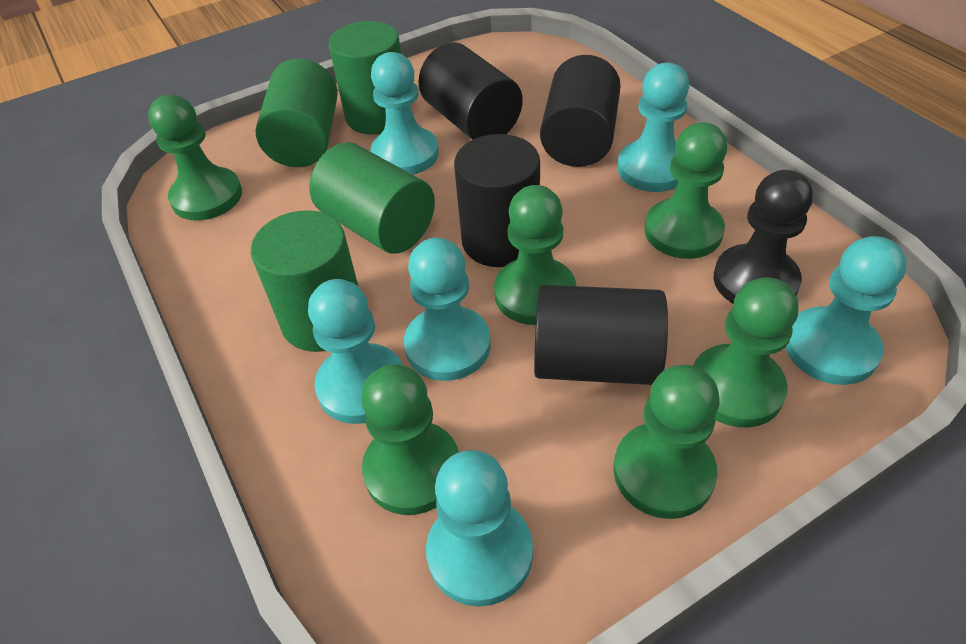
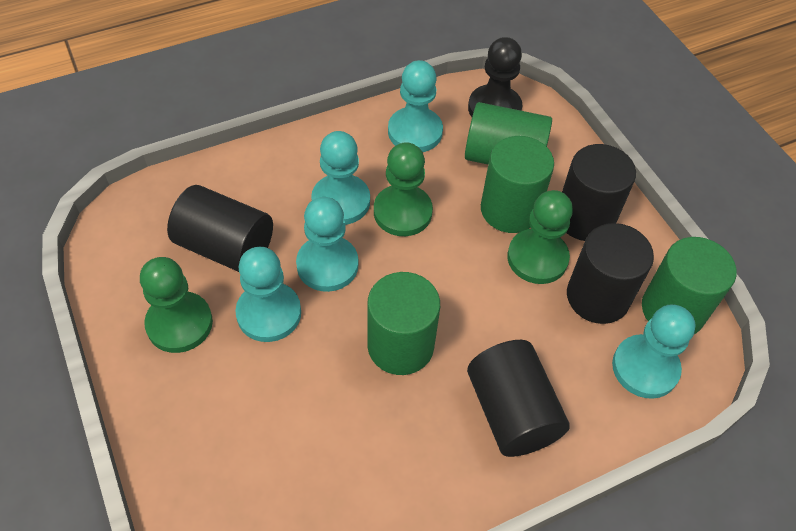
green pawn: [148,95,242,220] [361,364,459,515] [494,185,576,325] [613,365,720,519] [644,122,727,259] [693,277,798,427] = 6 -> [140,257,213,353] [374,142,433,236] [507,190,573,284] = 3
turquoise pawn: [308,279,402,424] [371,52,439,175] [404,238,491,381] [426,450,533,607] [617,63,689,192] [786,236,906,385] = 6 -> [235,247,301,342] [296,197,358,292] [311,131,370,225] [388,60,443,152] [612,304,696,399] = 5

